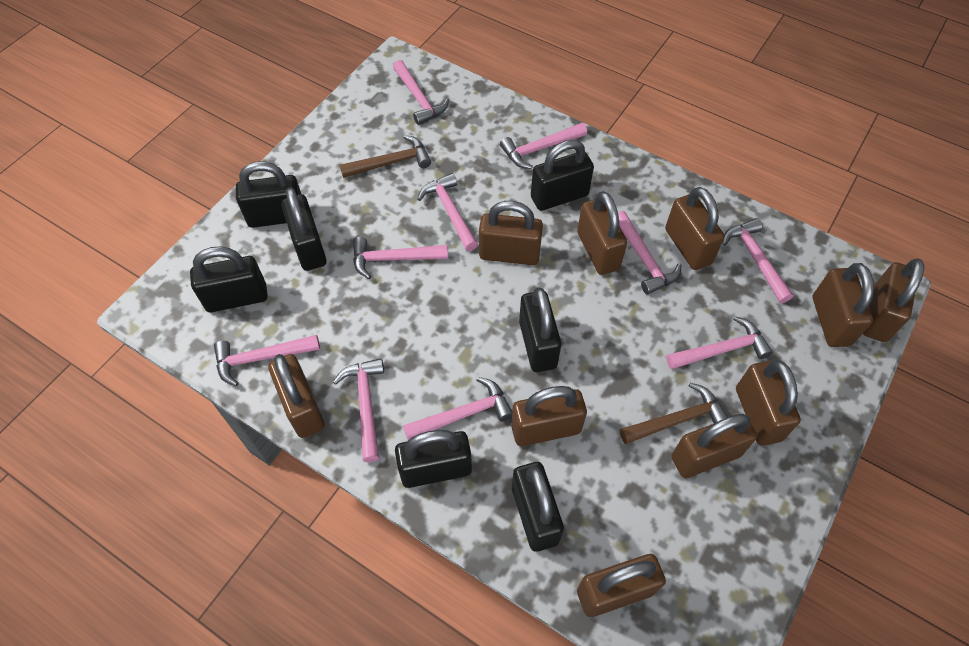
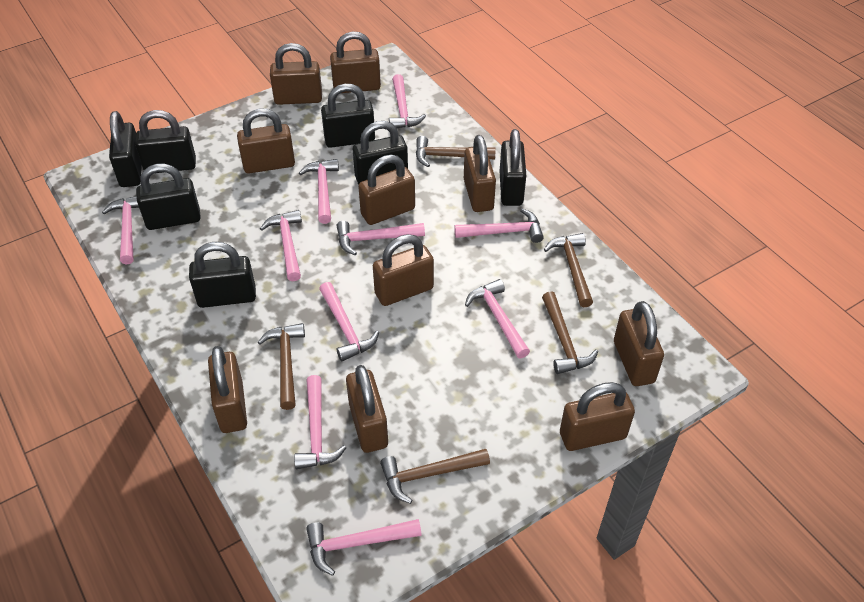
brown hammer: [340,135,431,178] [620,383,728,444] = 2 -> [258,323,305,410] [380,449,490,504] [416,136,496,167] [542,291,598,374] [544,233,593,307] = 5

